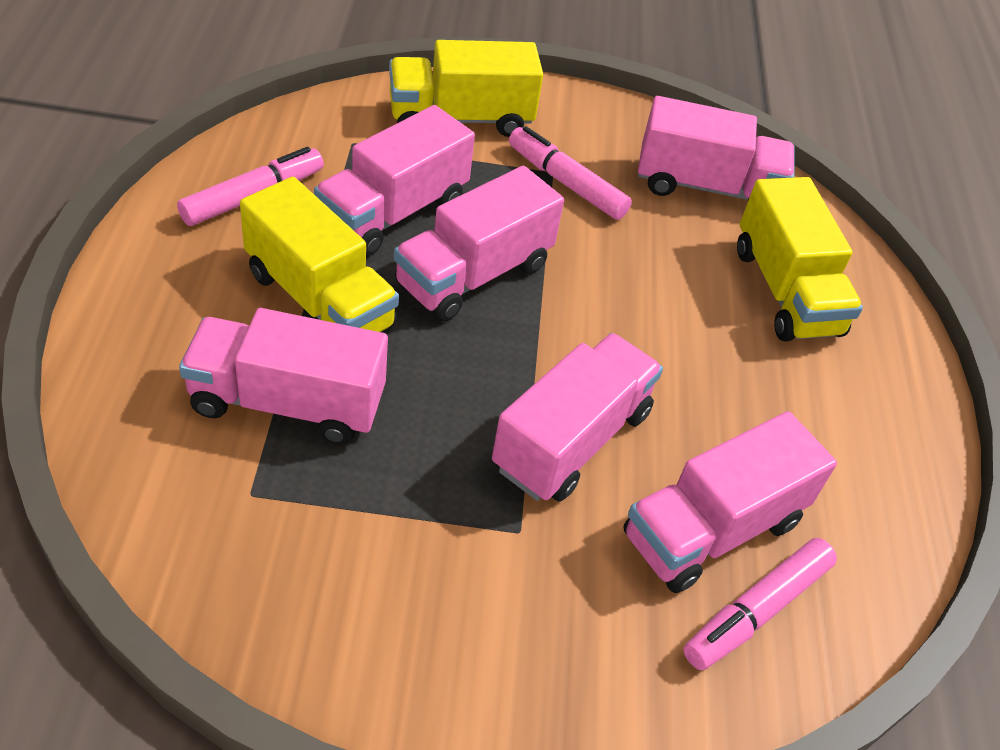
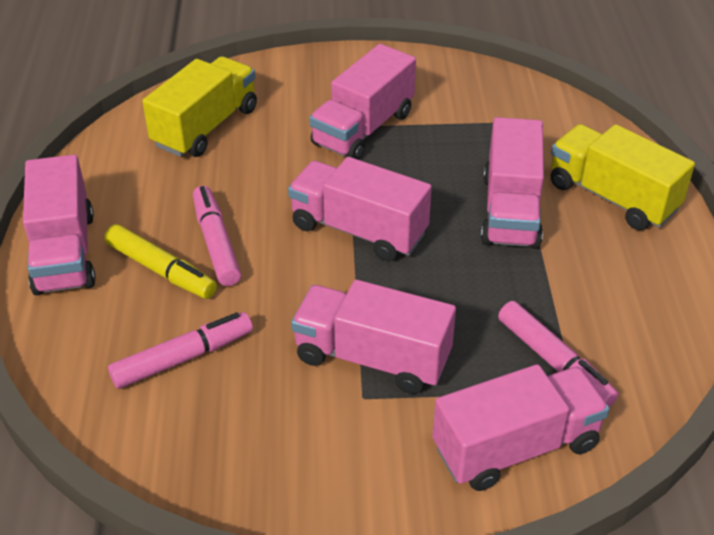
yellow marker: none = 0 -> [105,224,217,299] = 1
yellow truck: [240,177,399,332] [389,40,543,137] [737,177,863,342] = 3 -> [142,56,257,157] [550,124,695,230] = 2

